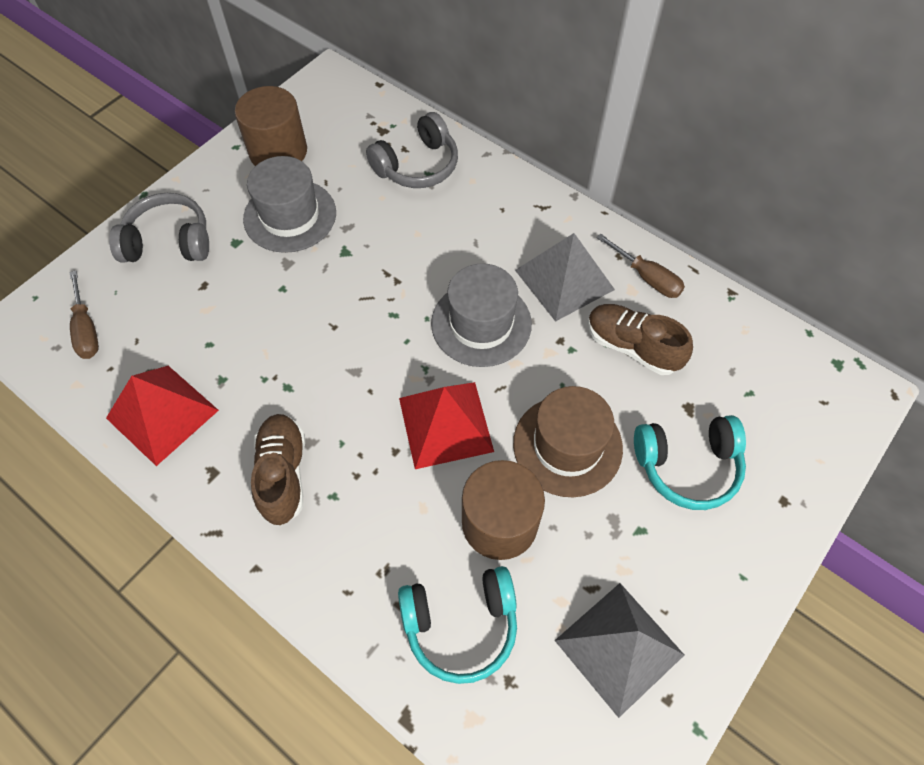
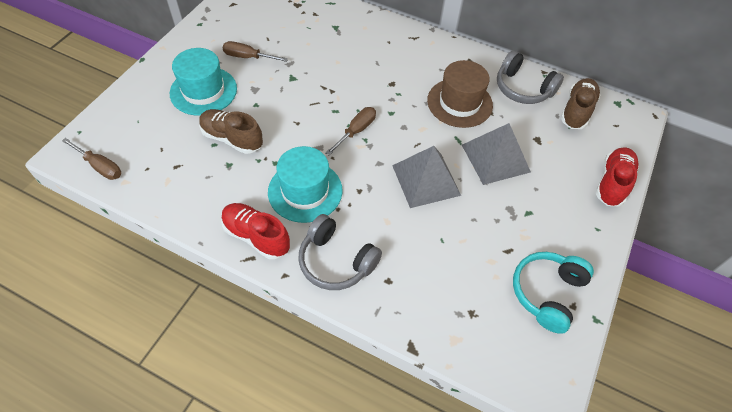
brown cylinder: [235,86,307,166] [462,460,545,560] = 2 -> none = 0
brown screwdriver: [69,271,99,359] [596,233,685,298] = 2 -> [62,138,121,180] [223,41,288,62] [326,107,376,155] = 3
grey hat: [243,156,336,253] [431,263,532,367] = 2 -> none = 0
red pyramid: [106,366,219,466] [399,382,494,469] = 2 -> none = 0
red shoe: none = 0 -> [221,203,290,259] [596,147,639,206] = 2
turquoise hat: none = 0 -> [170,48,237,116] [268,146,343,223] = 2
turquoise headphones: [398,566,517,684] [634,415,746,510] = 2 -> [513,252,594,334] = 1

